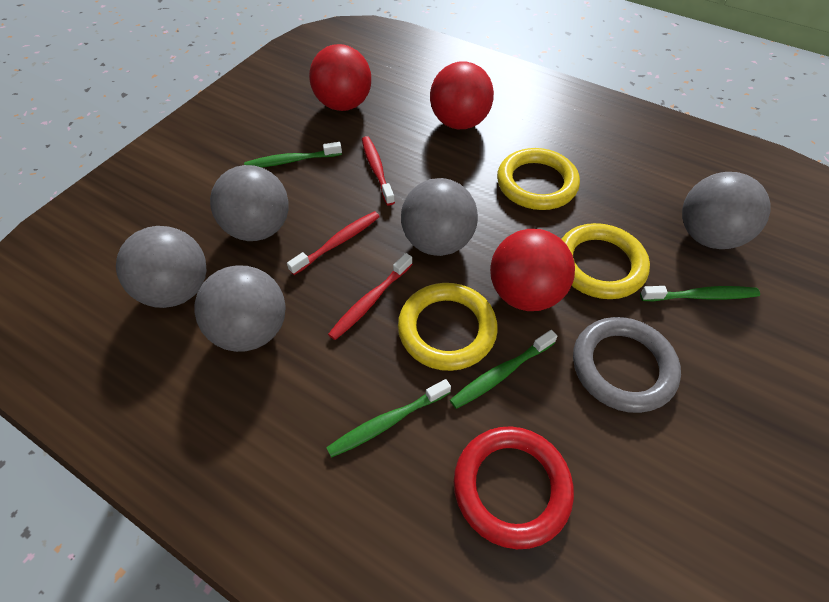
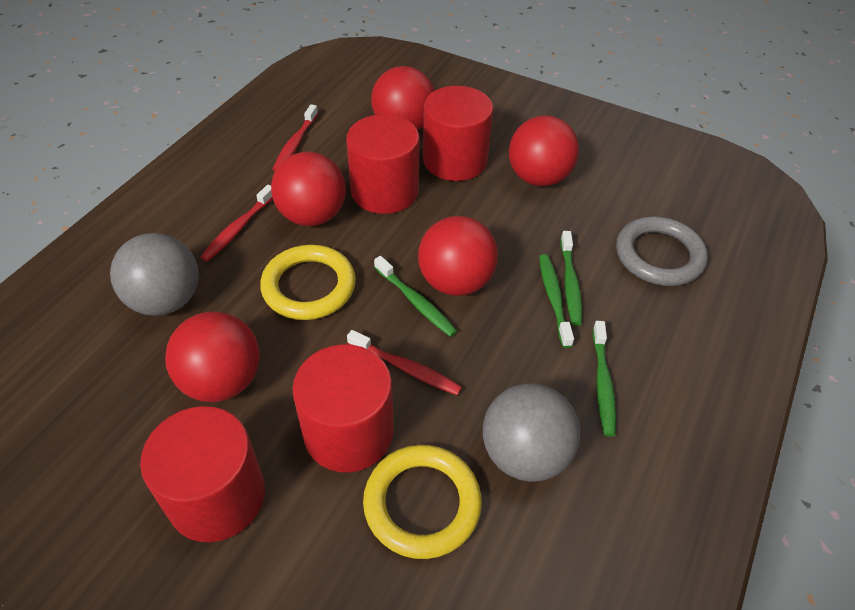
grey ball: [116,226,206,308] [194,265,286,352] [210,165,289,241] [401,178,478,256] [682,172,770,249] = 5 -> [110,233,199,316] [483,383,580,482] = 2
red ball: [309,44,371,111] [430,61,494,129] [490,229,575,311] = 3 -> [165,312,260,402] [271,152,346,226] [371,66,435,130] [418,216,498,296] [509,115,579,186] = 5
red cylinder: none = 0 -> [140,406,265,542] [293,344,394,472] [346,114,419,214] [423,86,493,181] = 4
red ring: [454,426,574,549] = 1 -> none = 0
yellow ring: [398,283,498,371] [497,148,580,210] [562,223,650,299] = 3 -> [260,245,356,320] [363,445,482,559] = 2

